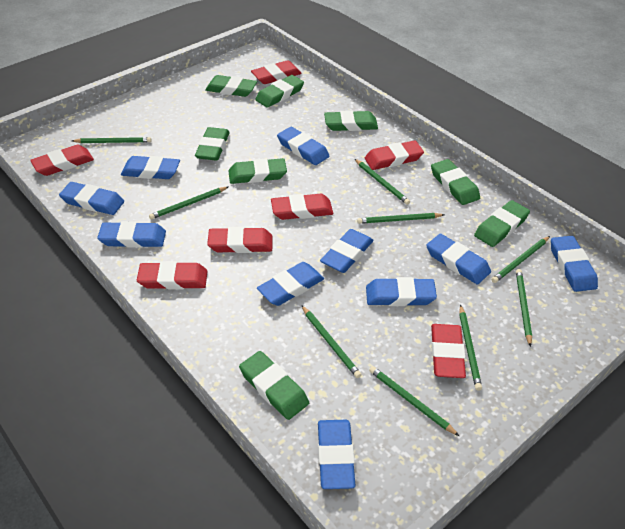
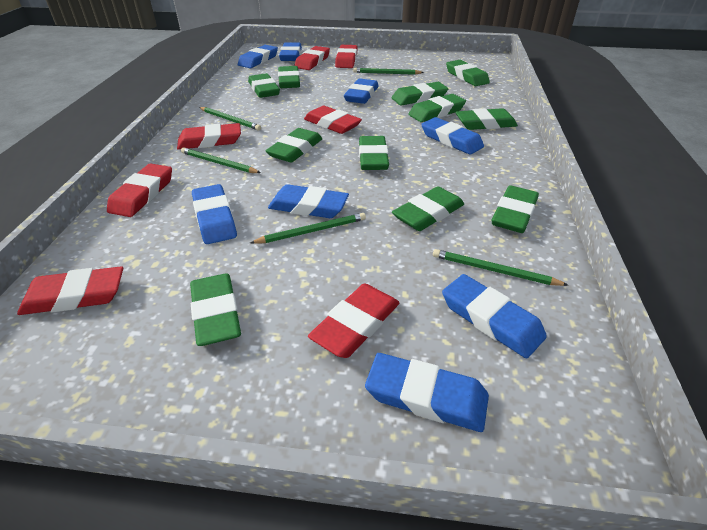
blue eraser: [59,182,124,215] [97,221,166,248] [121,156,180,179] [257,262,324,306] [277,127,329,165] [318,420,355,489] [320,229,374,273] [366,277,437,306] [426,234,491,285] [551,236,598,292] = 10 -> [192,184,237,244] [238,45,278,68] [268,184,349,218] [279,43,302,61] [344,78,378,104] [365,353,489,432] [421,117,484,155] [442,274,547,359] = 8
green eraser: [195,127,230,161] [205,75,257,97] [229,158,287,184] [239,351,309,420] [255,75,304,108] [324,110,378,131] [431,159,480,205] [474,200,530,247] = 8 -> [190,273,241,346] [248,73,280,98] [266,128,322,163] [278,66,300,88] [359,136,389,170] [392,82,449,105] [392,186,464,231] [408,94,466,122] [446,60,490,86] [455,108,518,130] [492,185,539,233] = 11
green pencil: [72,137,152,143] [149,187,228,220] [302,306,361,378] [355,159,410,205] [357,213,444,224] [369,366,459,436] [459,305,482,391] [491,236,550,283] [516,269,532,347] = 9 -> [181,147,261,173] [199,107,261,131] [250,213,366,244] [353,68,424,75] [433,249,569,286] = 5

